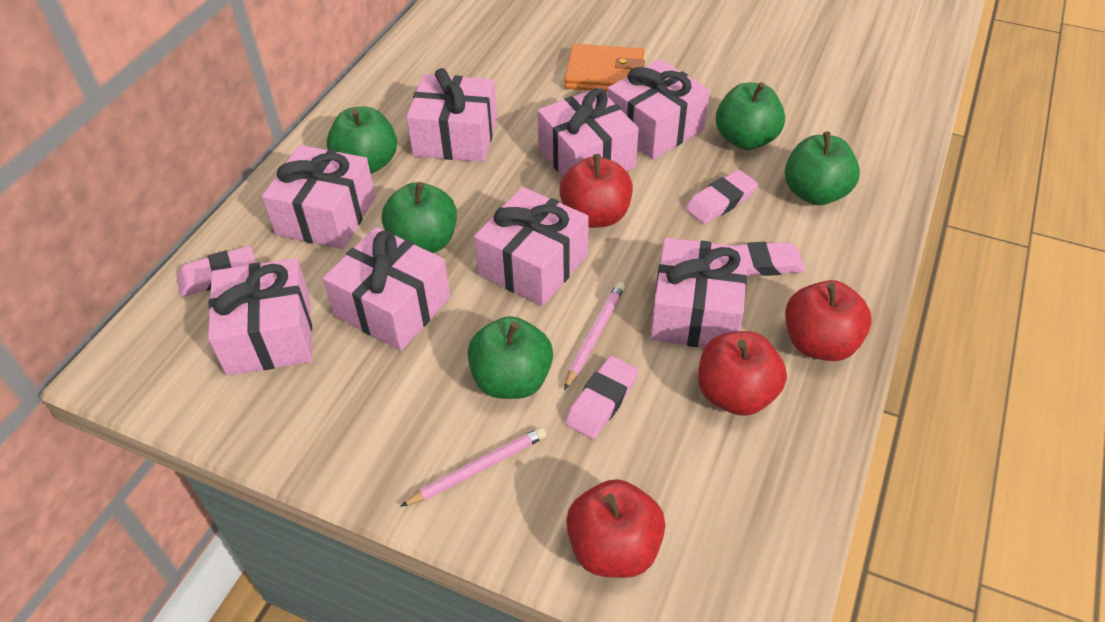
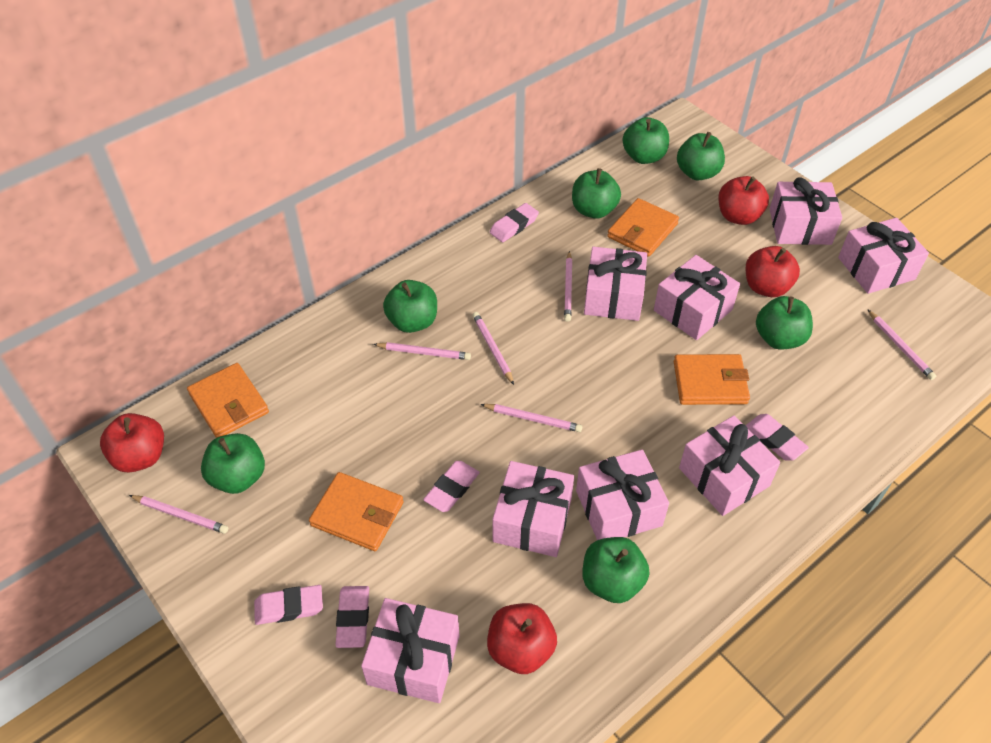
green apple: [327,107,397,174] [382,182,457,253] [467,316,553,399] [716,82,785,150] [785,132,860,205] = 5 -> [201,433,265,494] [383,280,437,333] [572,168,621,219] [582,537,649,603] [622,117,669,164] [677,132,725,180] [756,296,813,349] = 7
orange wallet: [564,44,645,92] = 1 -> [187,363,269,438] [309,472,404,551] [607,198,679,257] [674,354,750,405] = 4
pink eraser: [177,246,256,297] [565,356,639,439] [685,170,758,224] [731,242,805,276] = 4 -> [254,585,323,625] [335,586,369,648] [423,461,480,512] [490,203,539,242] [746,414,809,461] = 5
pink pencil: [400,427,547,507] [564,282,625,390] = 2 -> [129,495,228,534] [373,342,471,360] [472,312,514,385] [480,404,582,432] [564,251,572,322] [867,309,936,380] = 6

